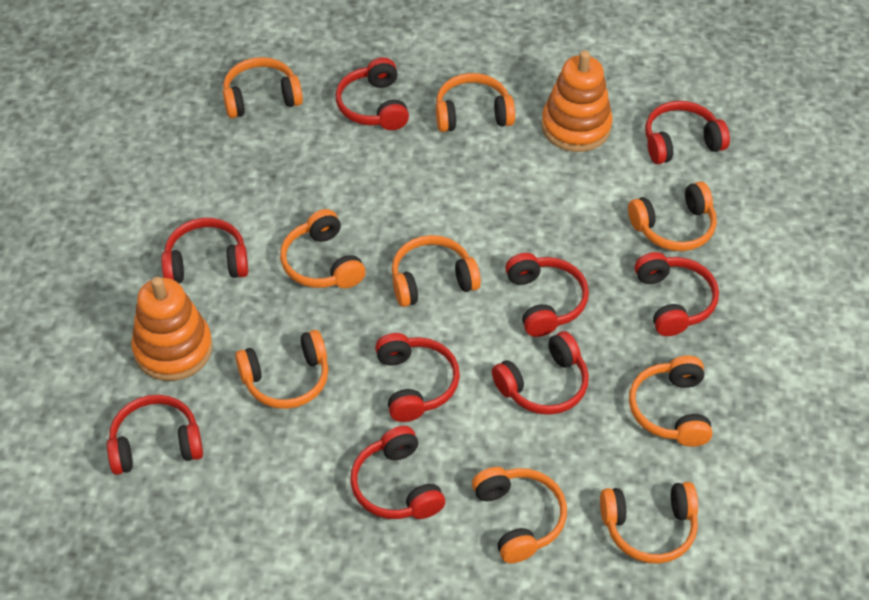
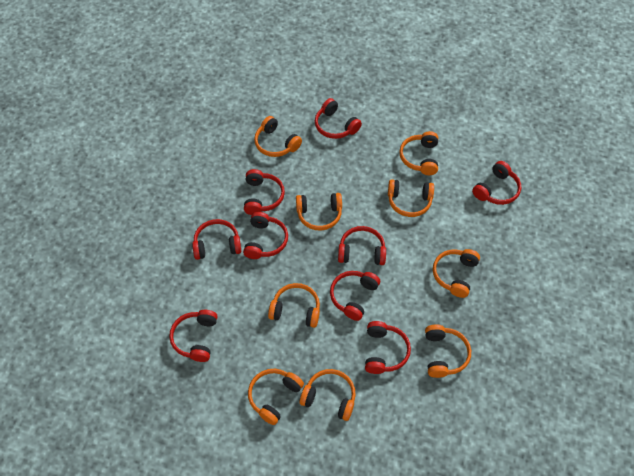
orange stacking toy: [131,277,213,381] [541,50,613,152] = 2 -> none = 0

